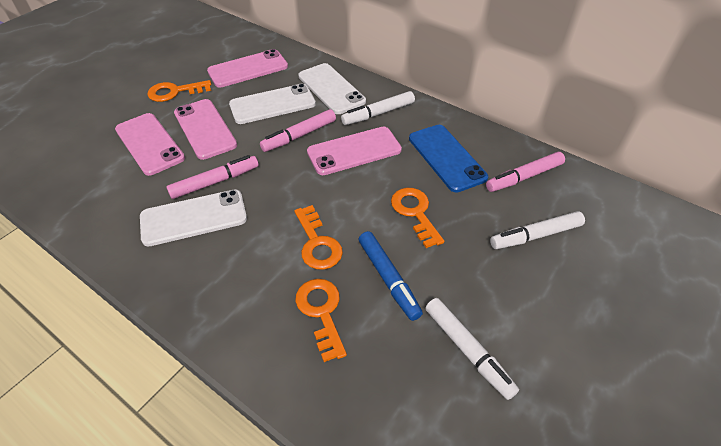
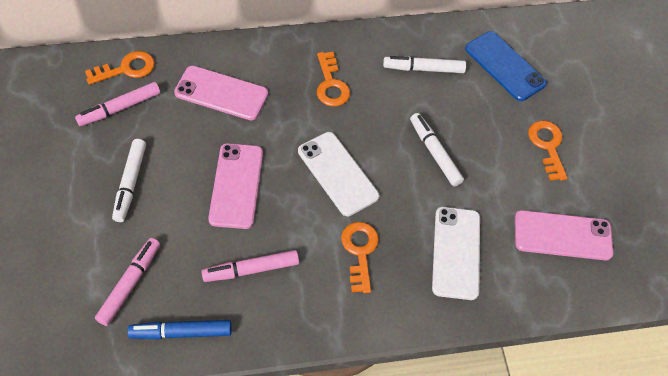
pink phone: [115,113,185,176] [174,99,237,160] [207,49,288,88] [307,127,402,175] = 4 -> [174,66,268,120] [208,143,263,229] [515,210,613,260] = 3
white phone: [140,189,247,246] [229,84,316,124] [299,63,366,114] = 3 -> [298,132,379,216] [432,207,480,300] = 2

